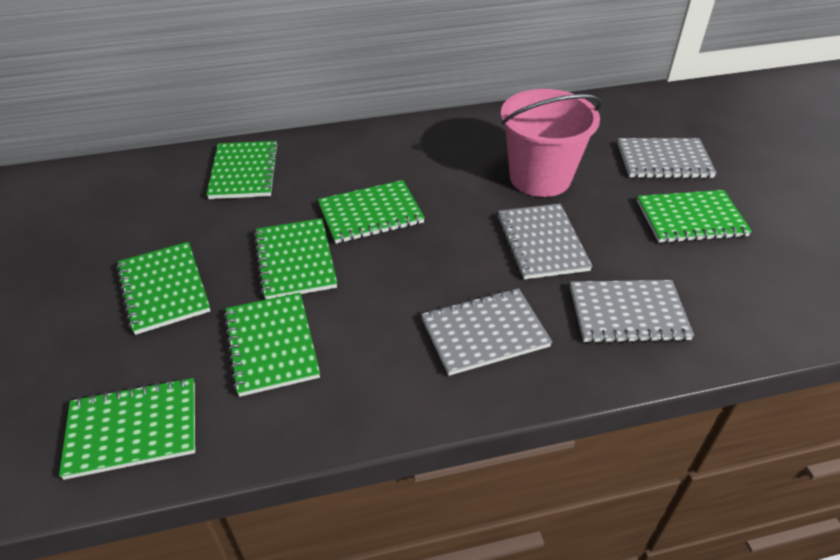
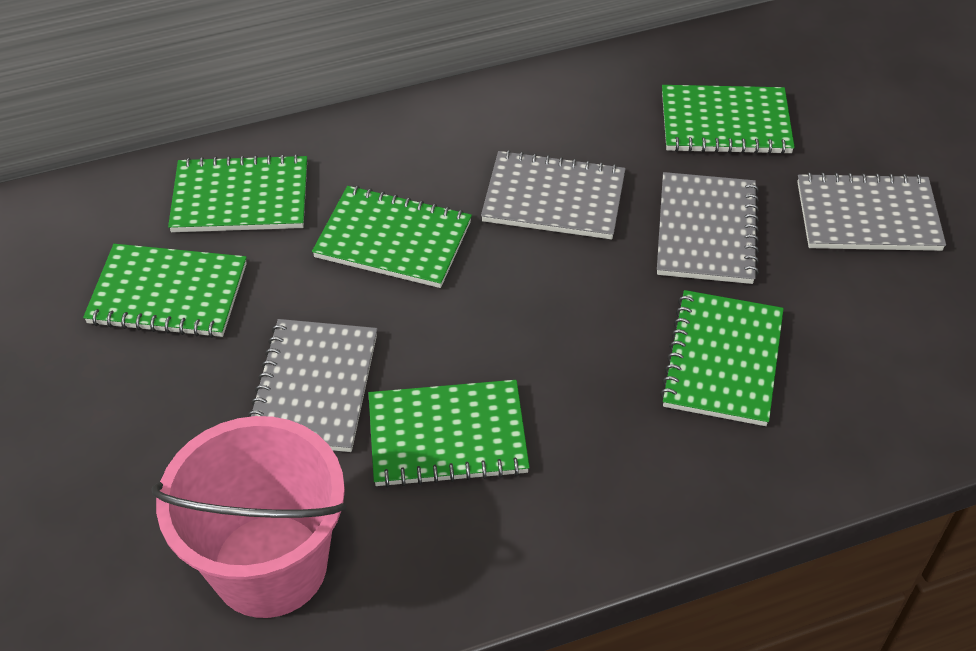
green notebook: [59,377,195,480] [116,242,210,335] [206,141,279,199] [224,293,320,397] [254,218,337,300] [318,180,425,244] [637,190,752,243] = 7 -> [83,244,247,338] [168,154,307,232] [312,186,472,288] [369,380,530,488] [660,290,784,426] [662,85,795,154] = 6

